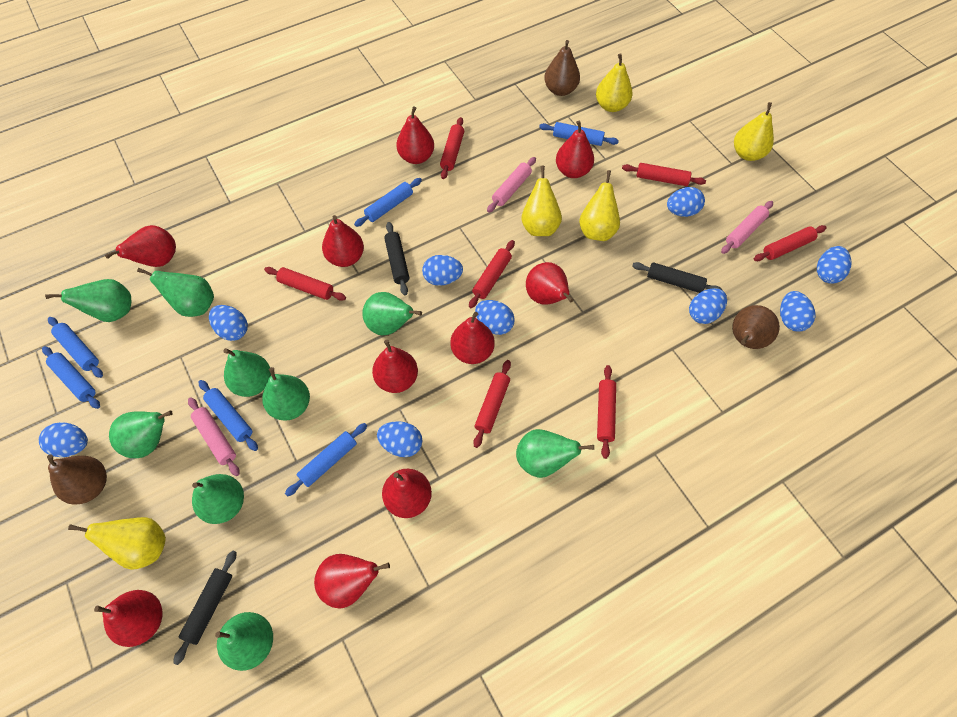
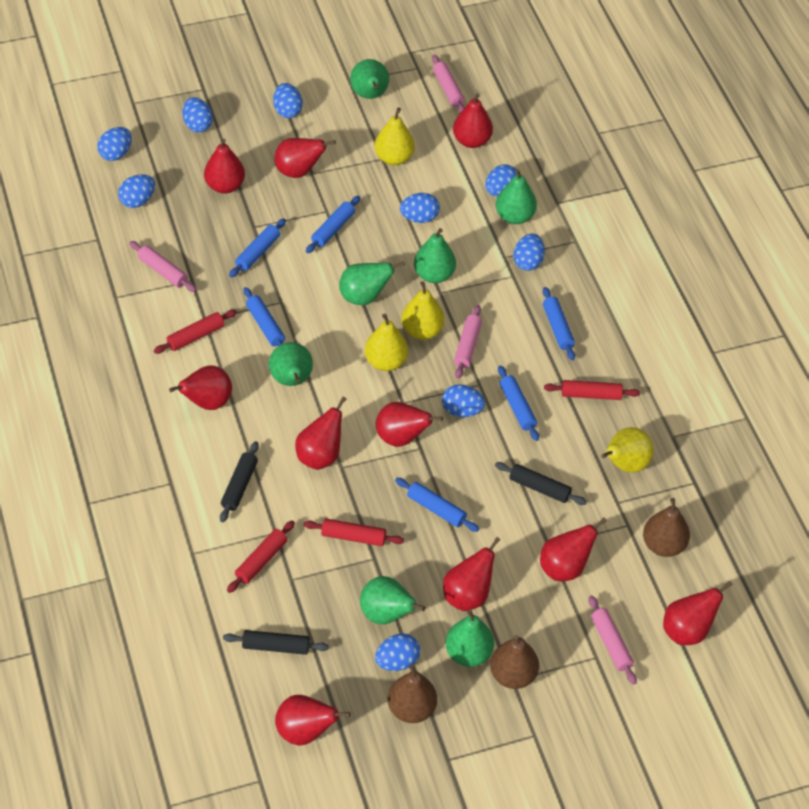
green pear: [45,279,131,322] [109,410,173,458] [137,268,214,317] [192,474,244,524] [215,612,273,671] [224,348,271,397] [262,367,310,421] [362,292,422,335] [516,429,594,478] = 9 -> [269,342,313,386] [339,261,405,305] [350,59,389,99] [360,576,426,624] [414,228,456,283] [446,609,494,667] [496,169,537,224] = 7
pink rolling pin: [188,397,240,476] [487,157,536,213] [721,201,773,254] = 3 -> [129,241,196,292] [432,55,465,113] [454,305,482,379] [589,595,637,685] = 4
red rolling pin: [264,267,346,301] [440,117,464,179] [469,240,515,308] [473,360,511,448] [597,365,616,459] [622,163,706,186] [754,225,827,261] = 7 -> [154,310,237,354] [227,520,295,593] [304,519,404,546] [544,380,640,400] = 4
yellow pear: [68,517,166,570] [521,166,562,236] [579,170,620,241] [596,53,633,112] [734,102,774,161] = 5 -> [365,314,408,371] [375,107,415,165] [401,281,444,340] [601,427,654,472] = 4

